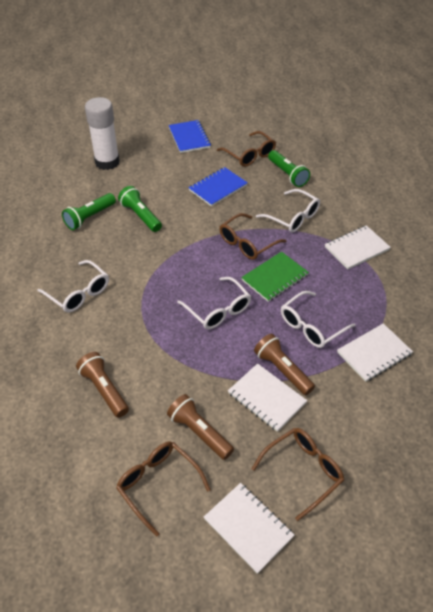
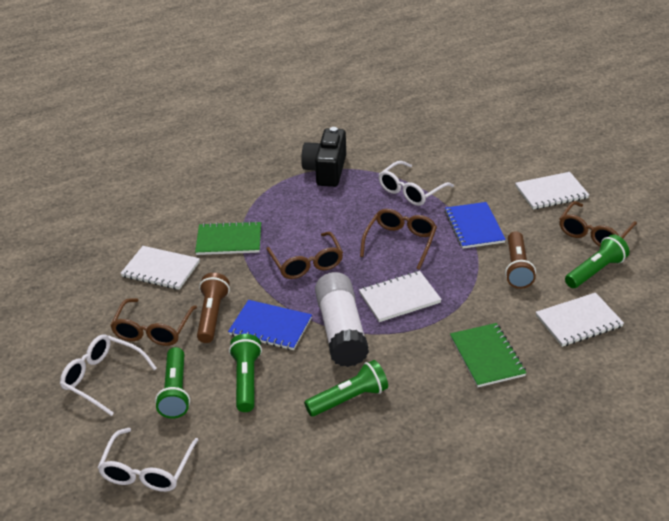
black camera: none = 0 -> [301,127,346,187] = 1
brown flashlight: [76,352,129,418] [167,394,234,460] [254,334,315,395] = 3 -> [197,273,230,343] [505,231,536,289] = 2
green flashlight: [62,193,116,230] [118,186,162,232] [268,150,310,187] = 3 -> [155,347,190,419] [229,334,262,412] [304,360,388,417] [565,234,629,288] = 4
green notebook: [241,251,309,302] = 1 -> [195,221,261,255] [450,323,527,387] = 2
white glasses: [37,260,109,312] [177,277,251,329] [256,189,320,233] [281,291,356,348] = 4 -> [60,335,157,416] [97,428,198,492] [378,161,454,206] = 3

